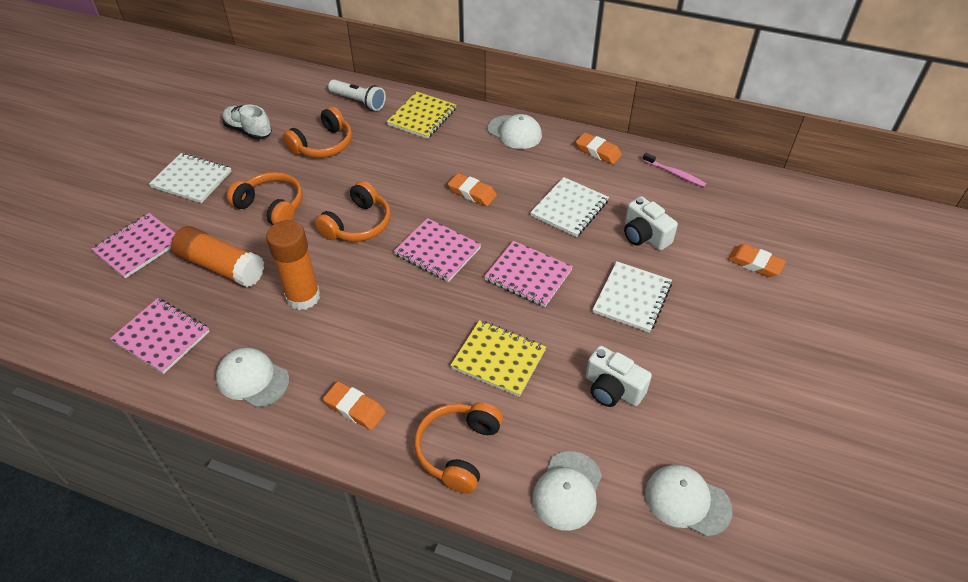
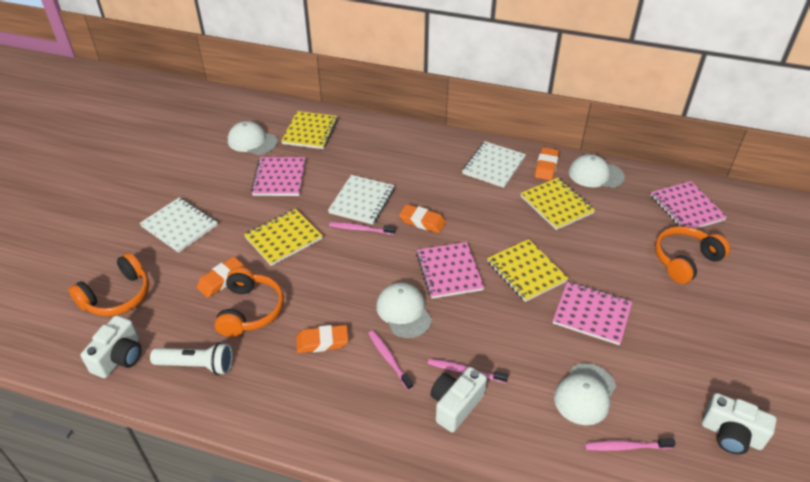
orange glue stick: [171,226,264,287] [266,220,320,310] = 2 -> none = 0
orange headphones: [227,172,303,225] [283,106,352,158] [315,181,391,242] [414,402,503,494] = 4 -> [69,252,149,316] [214,267,284,337] [655,226,730,284] = 3
pink toothbrush: [643,153,706,187] = 1 -> [329,222,396,235] [368,330,413,390] [428,359,508,383] [585,438,676,451] = 4
white camera: [586,346,652,407] [624,196,678,251] = 2 -> [80,315,141,378] [430,367,487,433] [702,393,777,455] = 3
white shoe: [222,105,272,140] = 1 -> none = 0
yellow notebook: [386,92,456,139] [450,320,546,397] = 2 -> [244,209,323,266] [281,111,338,149] [487,239,569,302] [520,178,595,230] = 4

